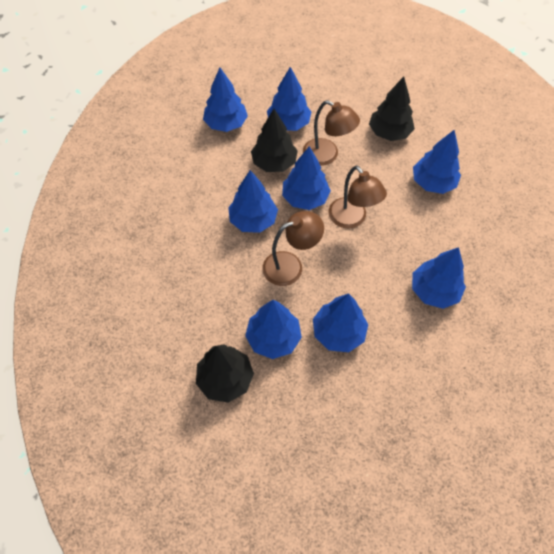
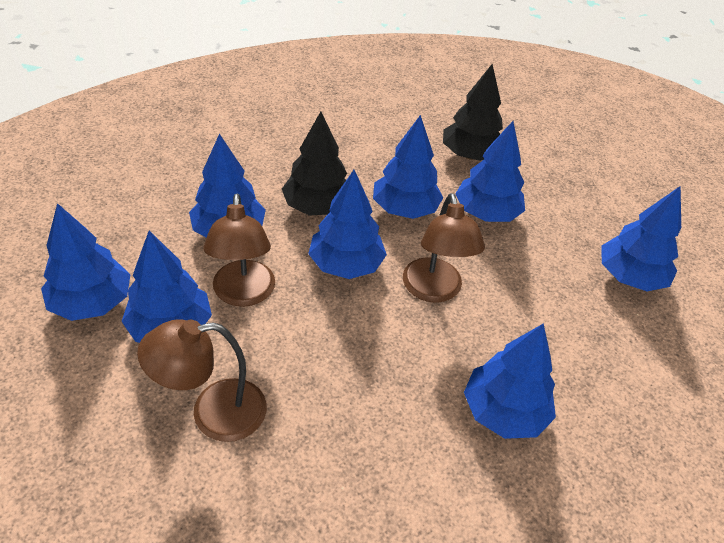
black tree: [196,344,254,403] [251,109,298,172] [369,77,415,141] = 3 -> [282,112,347,216] [443,64,503,161] = 2

